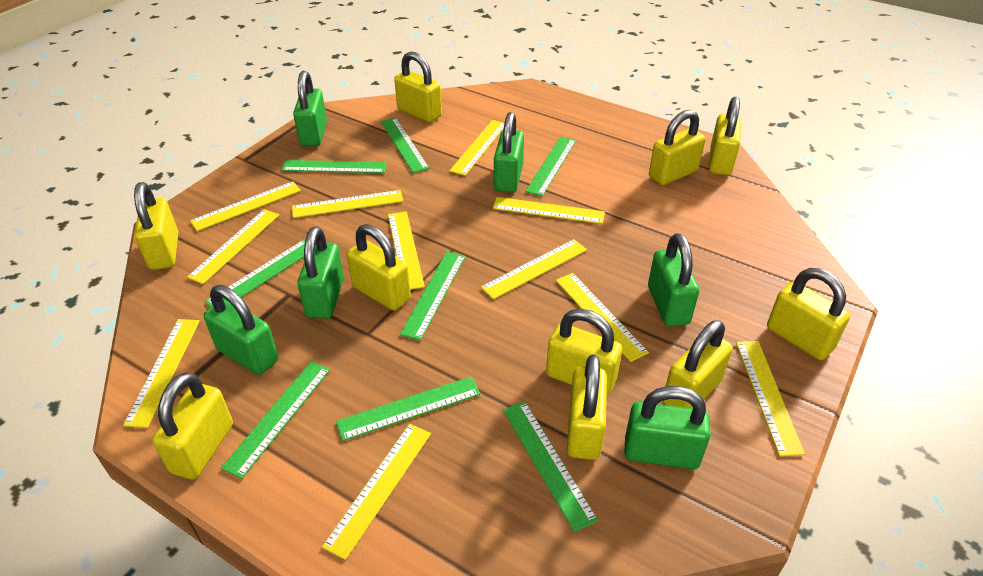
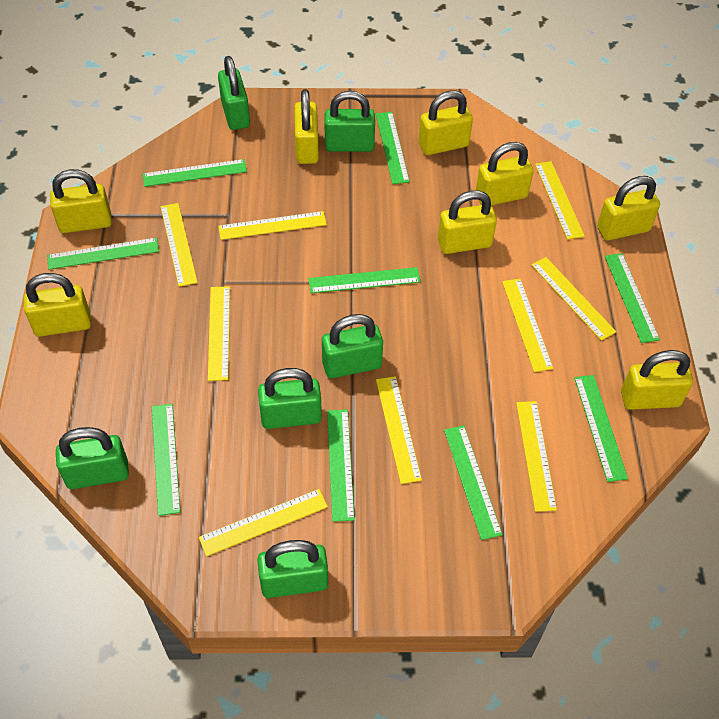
green ruler: [205,240,305,307] [221,362,330,479] [281,160,387,173] [336,377,480,441] [381,118,429,173] [400,252,465,340] [503,401,598,532] [525,137,576,196] = 8 -> [47,237,159,270] [143,159,247,187] [152,404,181,516] [308,267,421,293] [327,410,355,522] [376,112,410,184] [444,425,503,540] [574,375,628,482] [605,253,660,343] = 9
yellow padlock: [134,182,178,270] [152,372,233,479] [347,224,411,311] [394,51,442,122] [546,309,622,396] [567,354,607,460] [649,110,705,185] [663,320,733,408] [709,97,741,176] [767,268,850,360] = 10 -> [24,273,91,337] [50,169,112,233] [294,89,319,164] [419,90,473,155] [438,190,497,254] [476,142,534,205] [597,176,660,241] [621,350,693,410] = 8
yellow ruler: [123,319,200,428] [187,209,279,284] [190,181,301,231] [292,190,403,218] [322,424,431,560] [388,212,425,290] [449,120,504,176] [481,239,587,300] [493,197,605,224] [556,273,649,362] [736,341,805,456] = 11 -> [161,203,198,287] [199,489,328,556] [208,286,230,381] [218,211,327,240] [376,376,422,484] [502,279,553,372] [516,401,557,512] [531,257,616,341] [535,161,585,240] = 9

